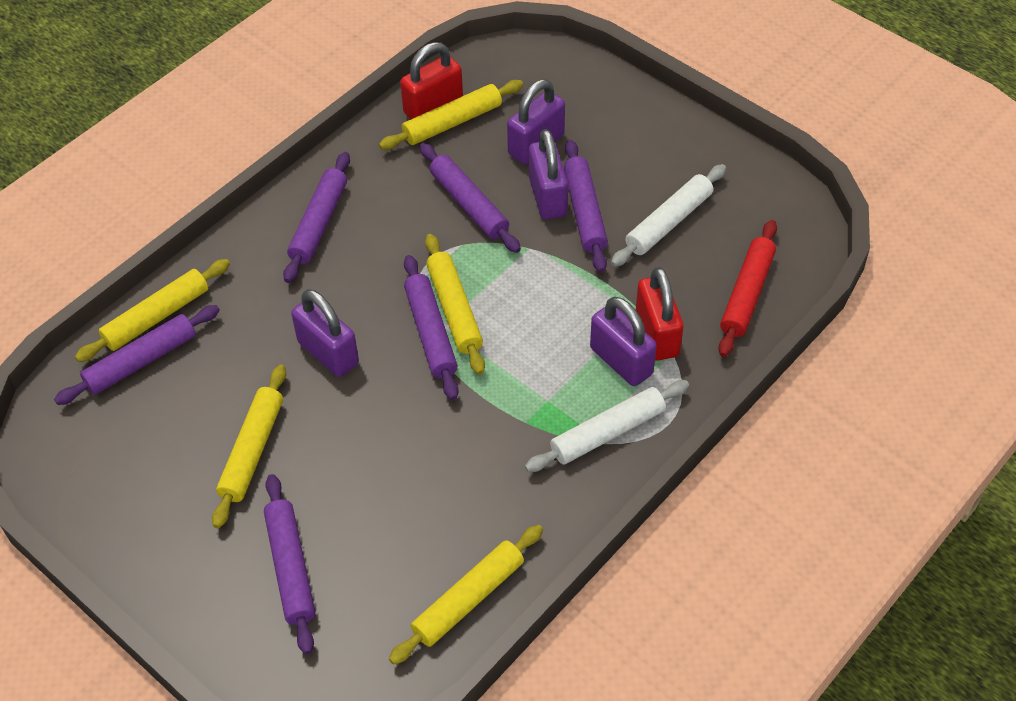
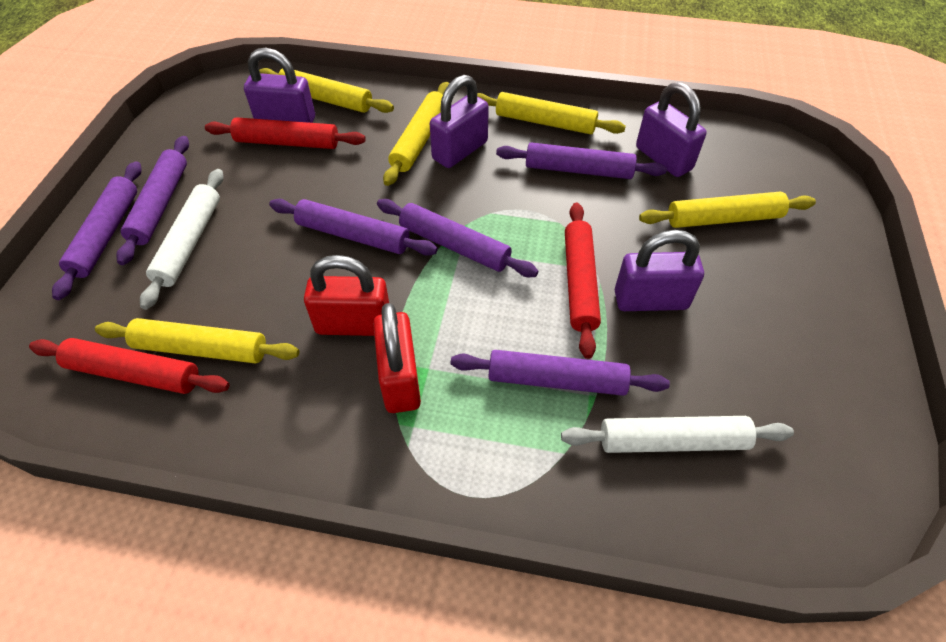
red rolling pin: [718,220,777,357] = 1 -> [29,338,230,394] [205,117,366,149] [565,202,601,359] = 3

